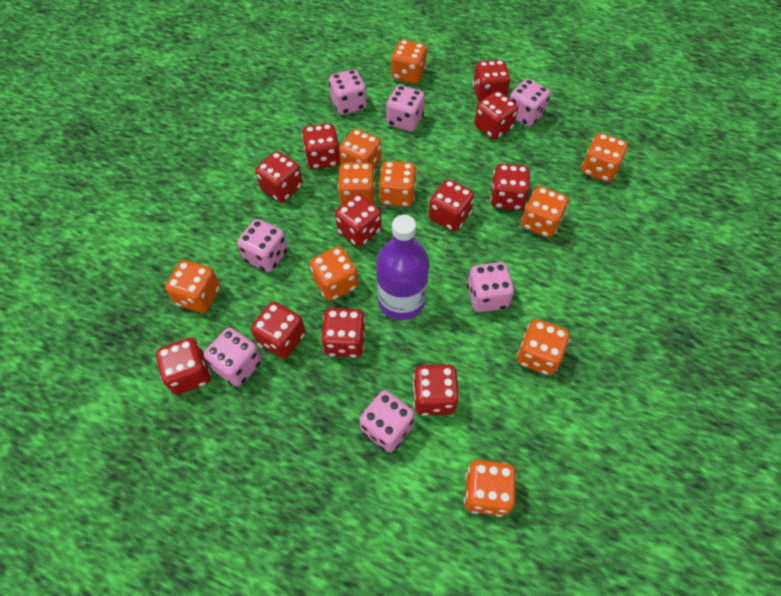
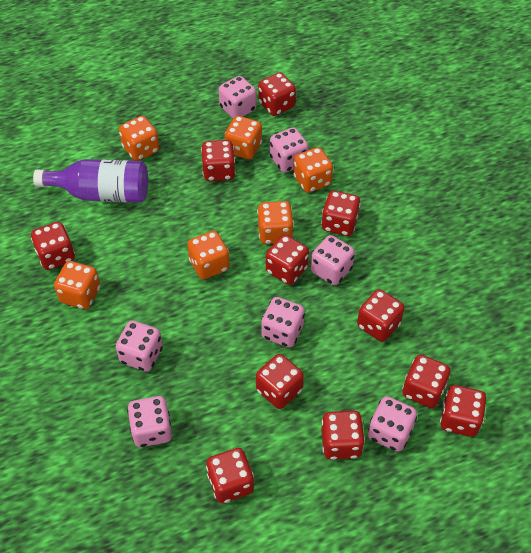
orange dice: [165,260,220,313] [310,246,358,301] [338,163,375,205] [339,129,381,169] [379,161,417,207] [391,40,427,84] [464,460,517,517] [517,319,570,375] [521,186,568,238] [582,133,628,182] = 10 -> [54,261,100,309] [119,116,159,161] [187,231,230,279] [225,116,262,160] [257,201,294,244] [293,147,333,193] = 6

